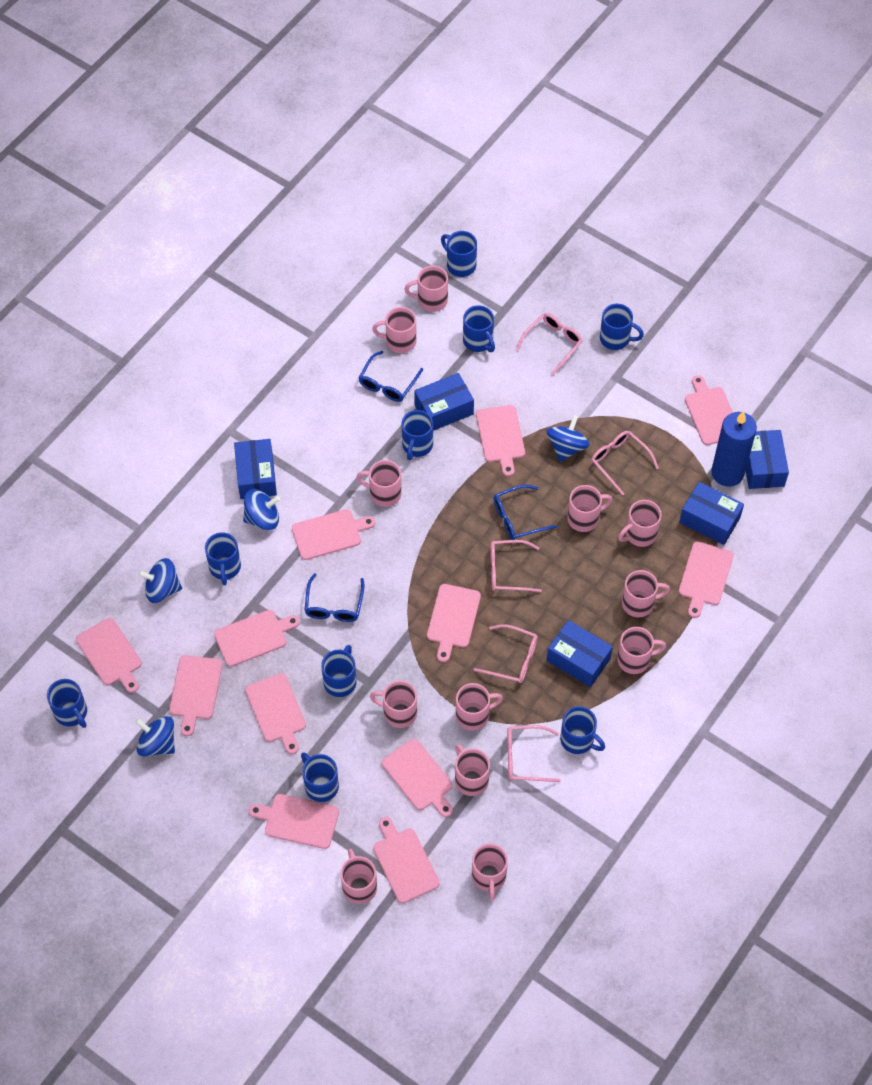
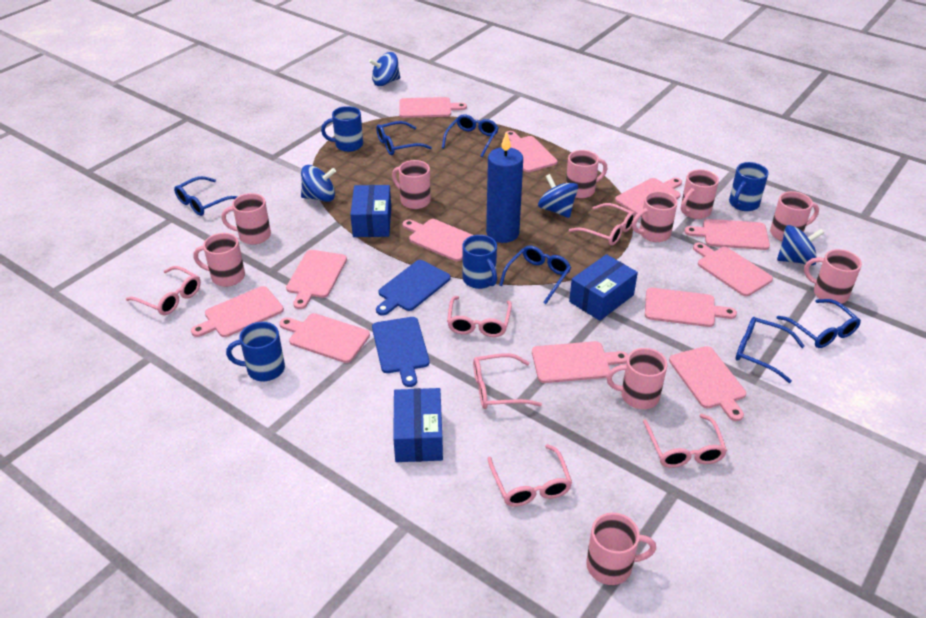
blue box: [234,439,277,499] [414,373,474,431] [547,620,613,687] [679,482,744,545] [746,430,789,489] = 5 -> [350,185,391,237] [393,388,443,462] [569,254,638,321] = 3
blue cutting board: none = 0 -> [372,317,430,387] [376,260,451,315] = 2
blue glasses: [304,573,364,622] [359,351,423,402] [494,485,557,540] = 3 -> [174,176,238,216] [376,121,432,155] [442,114,499,157] [499,246,571,304] [736,317,805,383] [777,299,861,348] = 6
blue mug: [47,679,87,728] [205,533,241,585] [301,752,339,802] [321,645,357,697] [401,410,433,460] [441,231,477,277] [463,305,495,352] [560,706,605,754] [600,304,644,350] = 9 -> [226,322,285,381] [321,106,363,152] [462,235,497,289] [729,162,769,211] = 4
pink glasses: [473,624,538,683] [490,540,542,592] [507,725,561,782] [516,313,582,375] [591,431,659,496] = 5 -> [126,266,201,315] [447,296,512,337] [473,353,542,409] [488,444,572,507] [569,203,636,246] [643,414,727,468] = 6
pink mug: [340,849,377,904] [356,460,402,507] [370,680,417,728] [372,307,416,353] [404,266,448,312] [455,744,490,796] [456,683,503,731] [472,844,508,901] [567,485,613,532] [617,627,666,674] [618,500,662,547] [622,570,670,617] = 12 -> [193,233,245,287] [221,193,271,245] [392,160,431,209] [566,150,607,198] [586,513,656,585] [607,348,667,409] [632,191,678,242] [681,169,719,219] [770,191,819,241] [804,249,862,304] = 10

